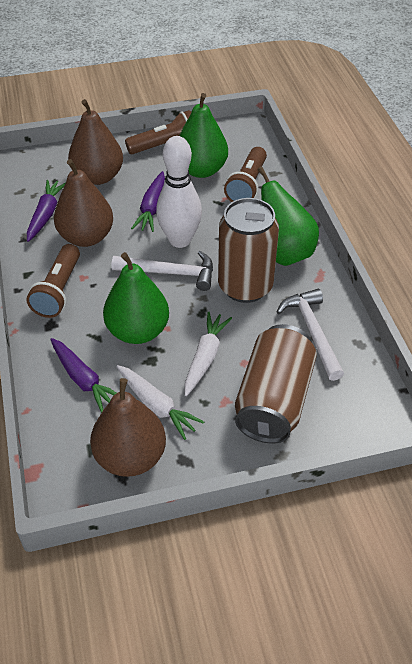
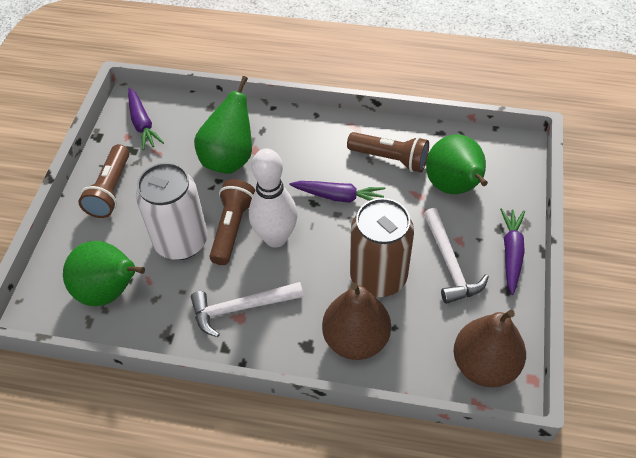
brown can: [218,198,279,303] [235,324,317,443] = 2 -> [350,198,414,297] = 1
brown pear: [54,159,113,247] [68,99,123,185] [90,378,166,477] = 3 -> [322,283,391,360] [454,310,526,387] = 2
white can: none = 0 -> [136,163,208,260] = 1
white carrot: [116,365,204,440] [184,312,232,396] = 2 -> none = 0

